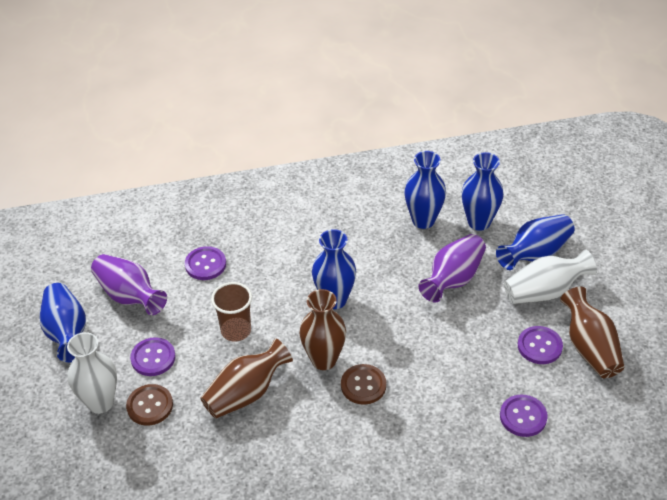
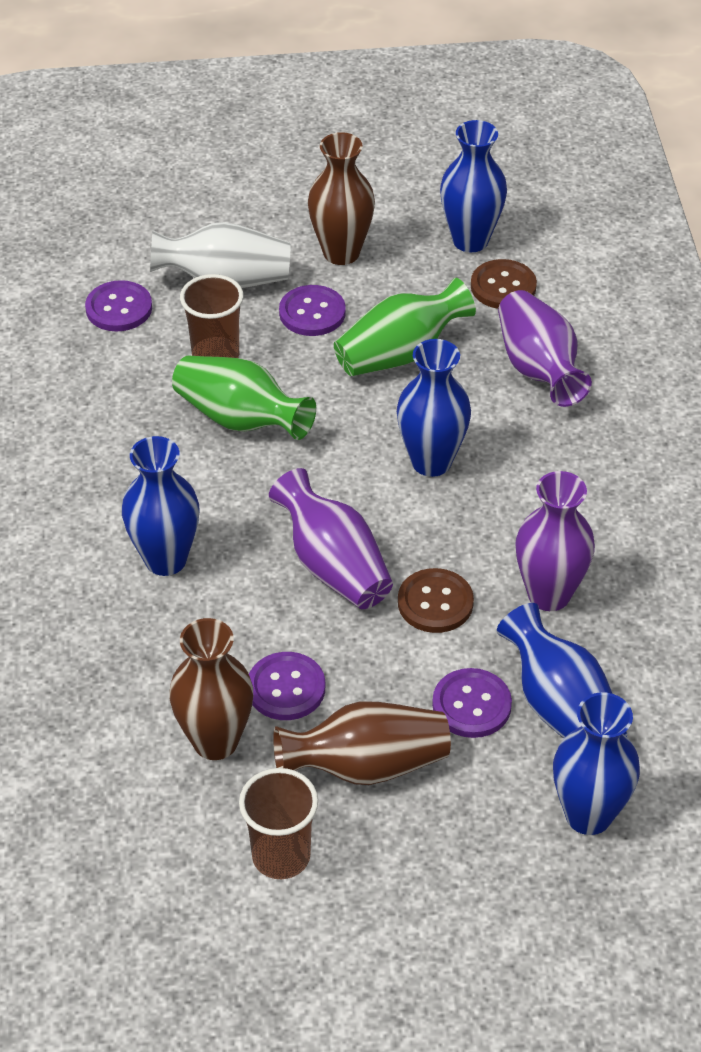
brown cup: [211,282,252,342] = 1 -> [180,274,244,358] [239,768,318,879] = 2
green vase: none = 0 -> [172,356,316,440] [334,278,476,376] = 2
purple vase: [91,254,167,315] [418,234,486,302] = 2 -> [269,468,393,609] [498,290,592,407] [515,471,595,611] = 3
white vase: [67,332,117,414] [504,249,597,304] = 2 -> [150,222,290,288] = 1

